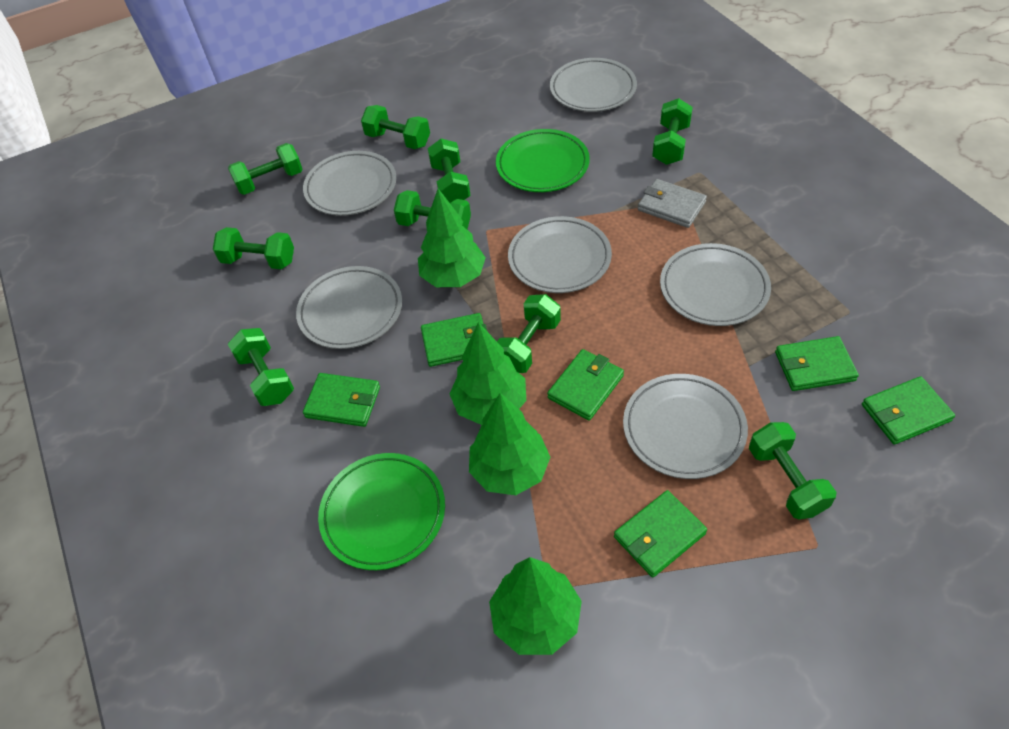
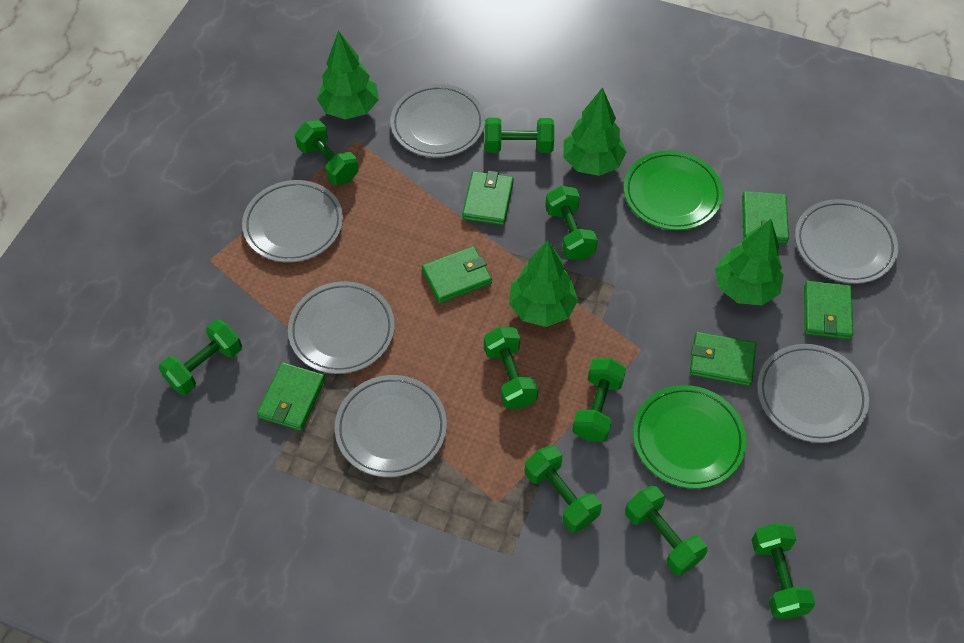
grey wallet: [638,179,707,228] = 1 -> none = 0

